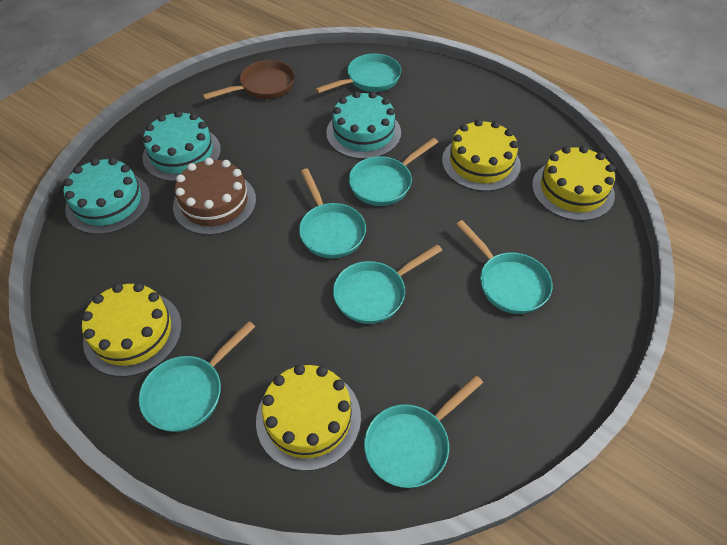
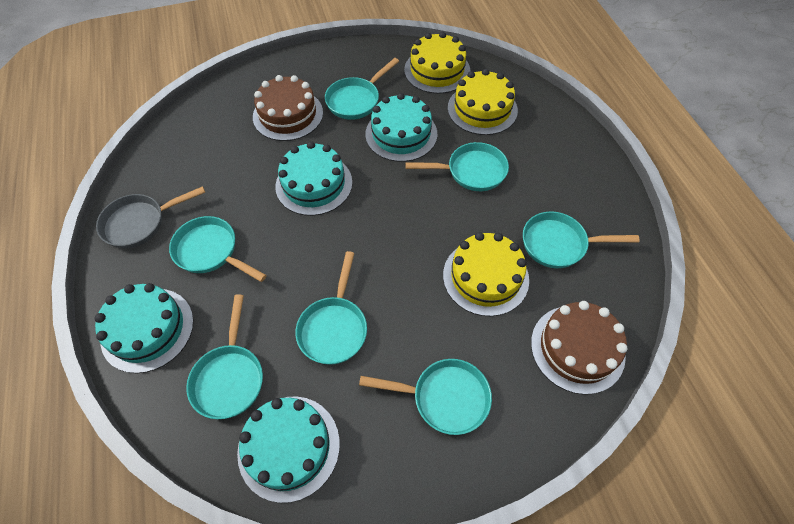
brown cake: [173,158,256,235] = 1 -> [253,75,323,141] [531,301,628,395] = 2
brown pan: [203,60,295,100] = 1 -> none = 0
grey pan: none = 0 -> [96,186,205,249] = 1
turquoise cake: [63,158,150,234] [143,110,221,182] [326,91,401,159] = 3 -> [95,283,194,373] [237,396,340,503] [275,141,352,216] [365,93,437,162] = 4
yellow cake: [81,283,182,377] [256,364,361,471] [442,119,521,191] [532,146,615,221] = 4 -> [404,32,471,94] [443,232,529,316] [448,69,518,135] = 3

